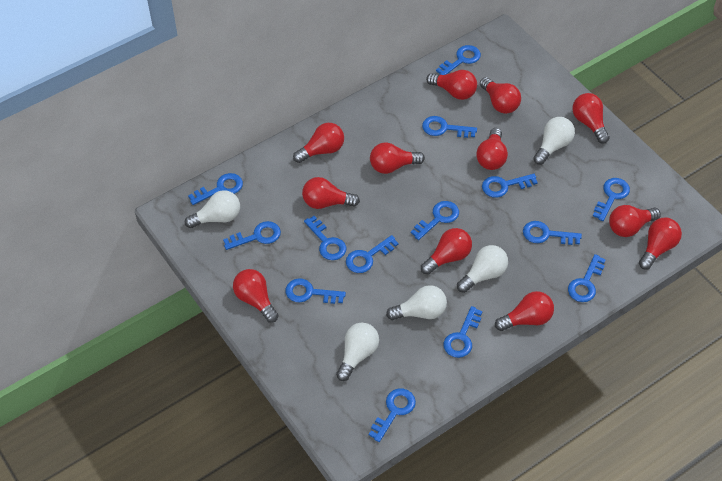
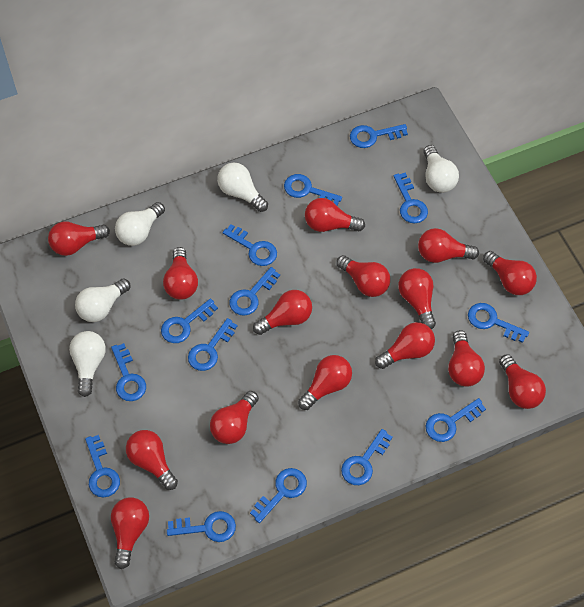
red light bulb: [233,269,279,323] [293,123,344,163] [302,177,360,209] [370,142,425,174] [421,228,472,275] [426,70,477,100] [476,128,508,170] [480,77,521,114] [495,291,554,331] [572,93,610,144] [609,205,661,237] [639,218,682,270] = 12 -> [48,221,110,256] [111,497,149,569] [126,430,178,490] [163,247,198,300] [210,391,259,444] [253,290,312,335] [298,355,352,410] [305,198,365,232] [336,255,390,297] [375,322,435,369] [398,268,436,330] [418,228,479,263] [448,330,485,387] [483,251,537,295] [499,354,546,409] = 15

